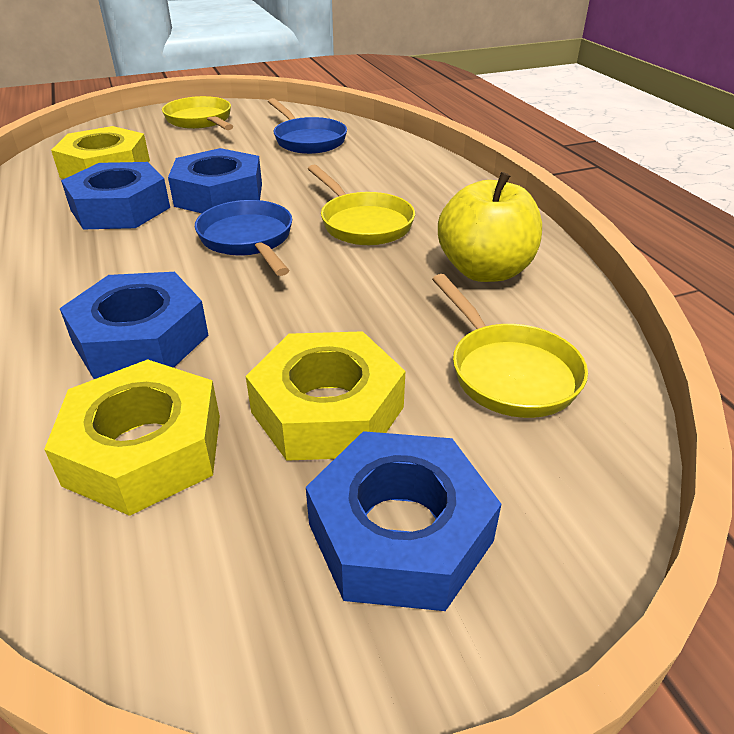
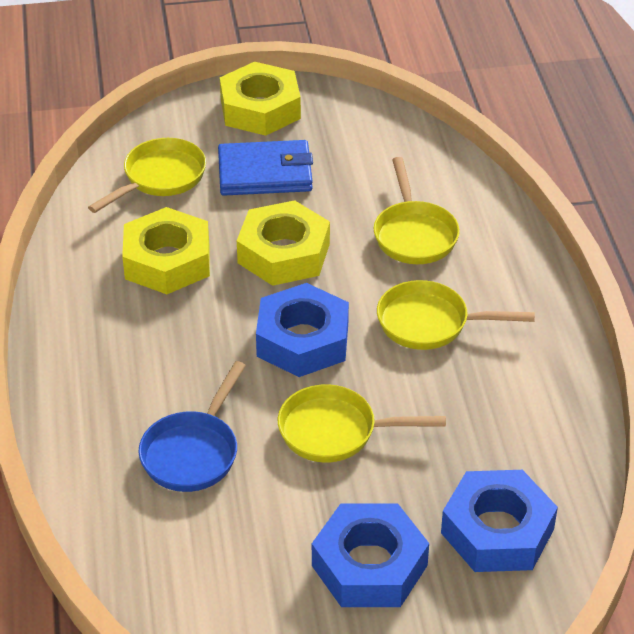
blue nut: [60,272,208,379] [61,162,170,229] [168,148,262,213] [306,431,501,611] = 4 -> [256,283,349,377] [312,504,429,607] [441,470,558,572] = 3
blue pan: [195,200,292,276] [268,98,347,154] = 2 -> [138,361,246,492] = 1
blue wallet: none = 0 -> [218,140,313,196] = 1
yellow apple: [438,172,542,282] = 1 -> none = 0
yellow pan: [162,96,233,130] [308,165,415,245] [432,274,588,418] = 3 -> [88,138,206,213] [278,384,446,463] [373,157,460,264] [377,280,535,350] = 4

